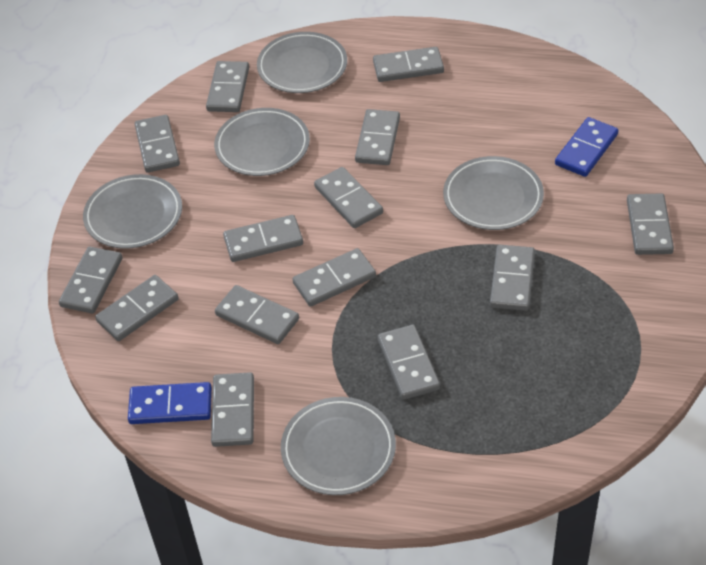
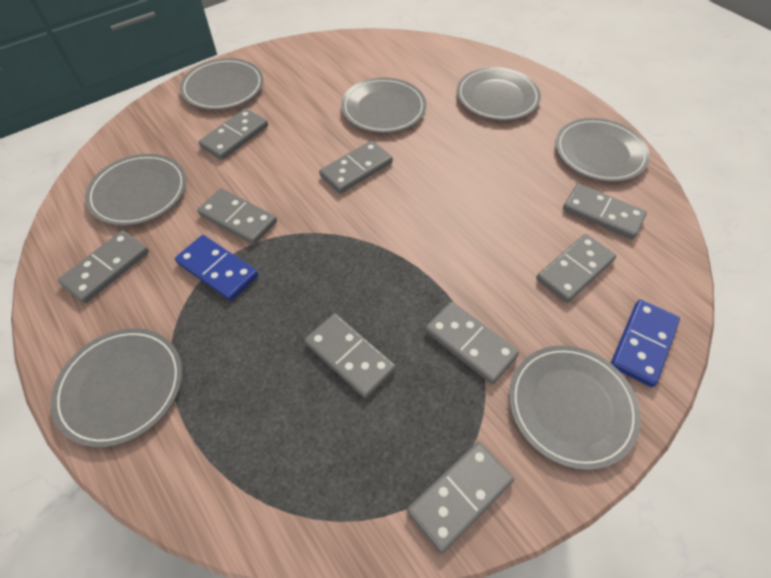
grey domino: [59,247,122,313] [95,275,179,341] [135,115,180,173] [206,61,249,112] [211,372,254,447] [215,285,299,344] [223,215,303,262] [292,248,376,307] [314,167,383,228] [355,109,400,165] [373,47,444,82] [378,325,440,400] [490,245,535,311] [627,193,674,255] = 14 -> [58,230,149,303] [197,188,277,245] [198,108,268,160] [305,314,396,399] [319,141,393,194] [407,442,514,553] [425,302,519,384] [536,234,616,303] [563,183,647,239] = 9
grey plate: [83,174,182,249] [214,108,310,176] [257,32,347,93] [281,397,396,495] [443,156,544,230] = 5 -> [51,328,182,447] [85,154,186,226] [180,58,263,110] [341,77,426,133] [457,67,541,120] [509,345,641,470] [555,118,650,182] = 7

